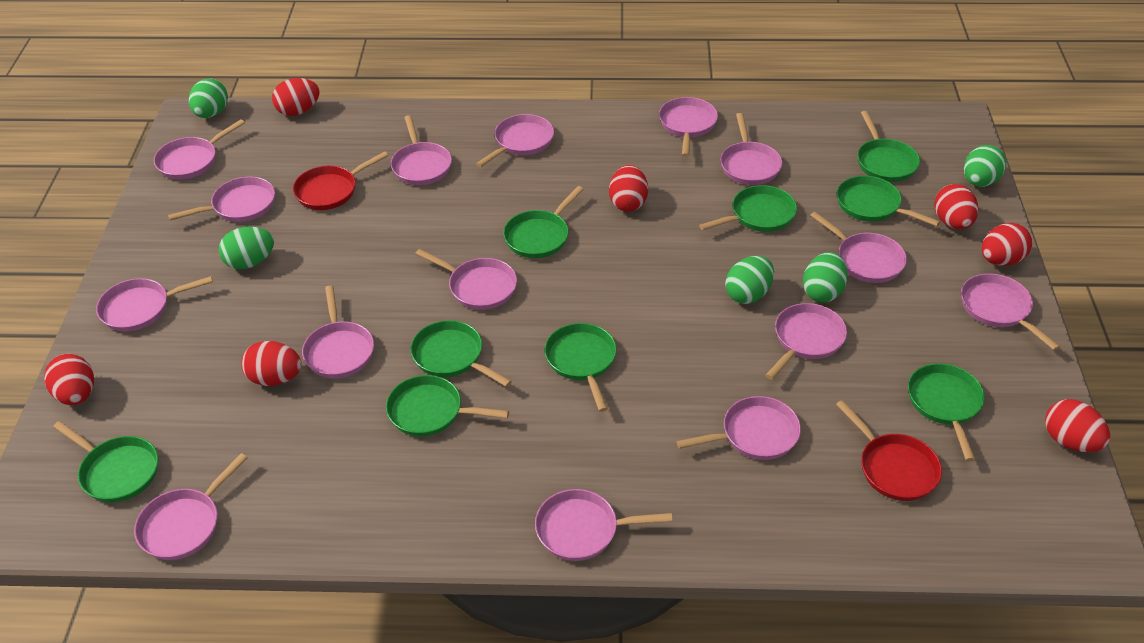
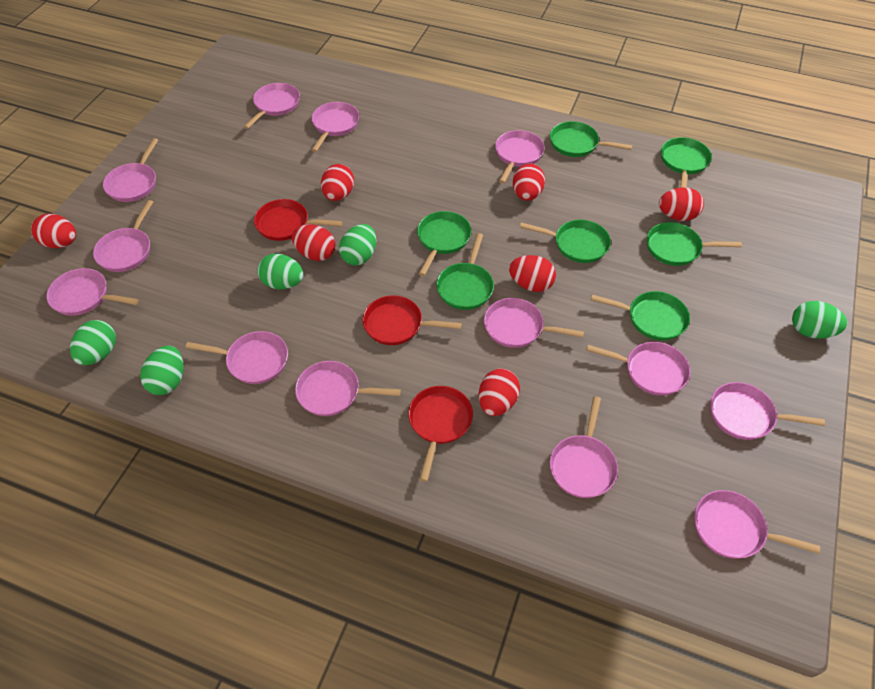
green pan: [53,421,158,502] [386,375,509,437] [411,320,512,387] [503,186,584,258] [545,323,617,412] [699,185,797,232] [837,176,940,226] [857,111,920,182] [908,363,985,461] = 9 -> [417,211,472,276] [436,233,494,310] [520,220,611,263] [550,121,633,157] [591,291,690,341] [647,222,742,266] [661,137,712,188] = 7
pink pan: [96,276,213,332] [134,453,247,560] [154,119,245,180] [168,176,275,222] [302,286,374,378] [391,115,452,185] [415,249,517,310] [476,114,554,167] [535,489,672,561] [659,97,718,157] [676,396,801,460] [720,113,782,185] [765,303,847,380] [810,212,907,283] [961,273,1060,351] = 15 -> [46,268,139,316] [93,200,153,272] [103,138,158,202] [185,331,288,384] [244,83,300,129] [295,361,401,416] [312,102,359,152] [484,298,584,348] [495,130,545,183] [550,396,618,498] [586,342,690,396] [694,490,820,559] [710,382,825,440] = 13
red pan: [293,151,388,210] [836,400,942,501] = 2 -> [254,199,343,241] [363,295,462,345] [408,386,473,482] = 3

